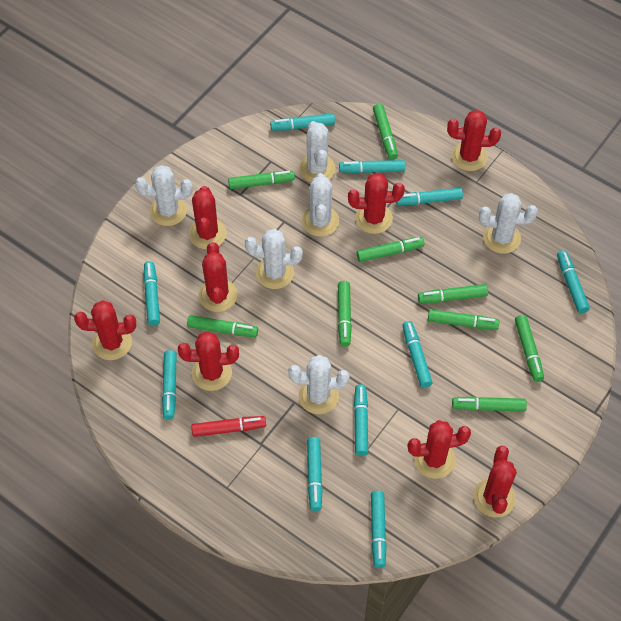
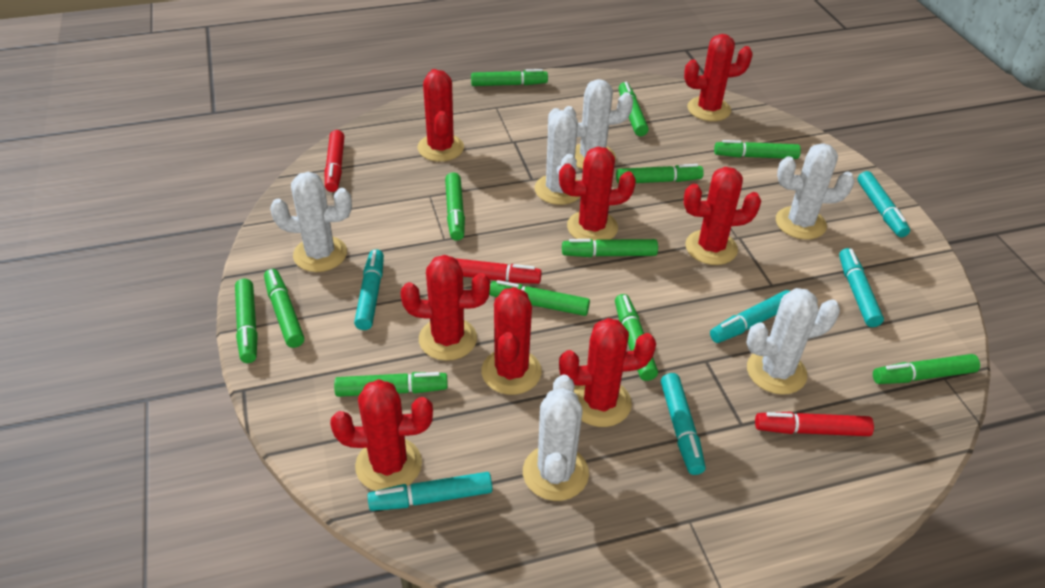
green marker: [187,315,258,337] [228,171,295,189] [338,281,352,347] [357,237,424,262] [373,104,398,160] [418,284,488,303] [428,309,499,330] [452,396,527,412] [515,315,544,382] = 9 -> [235,279,258,363] [264,269,304,348] [334,372,448,397] [445,172,465,241] [471,69,548,86] [489,280,590,316] [562,239,658,257] [615,294,658,381] [616,164,704,184] [619,82,649,136] [714,140,801,159] [873,354,980,384] = 12
red marker: [191,416,266,437] = 1 -> [325,130,344,192] [455,258,542,284] [755,412,874,436] = 3
turquoise marker: [144,261,160,326] [162,350,177,420] [270,113,335,131] [307,437,323,511] [339,160,405,173] [354,384,368,456] [371,491,387,568] [396,188,463,205] [402,321,433,388] [557,250,590,313] = 10 -> [354,249,384,330] [368,472,492,511] [661,373,706,475] [710,290,790,343] [839,248,884,327] [857,171,910,237] = 6

